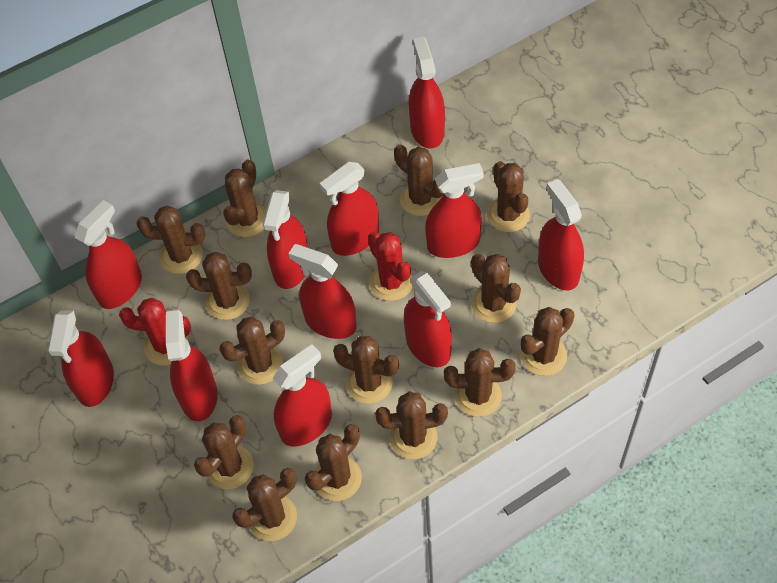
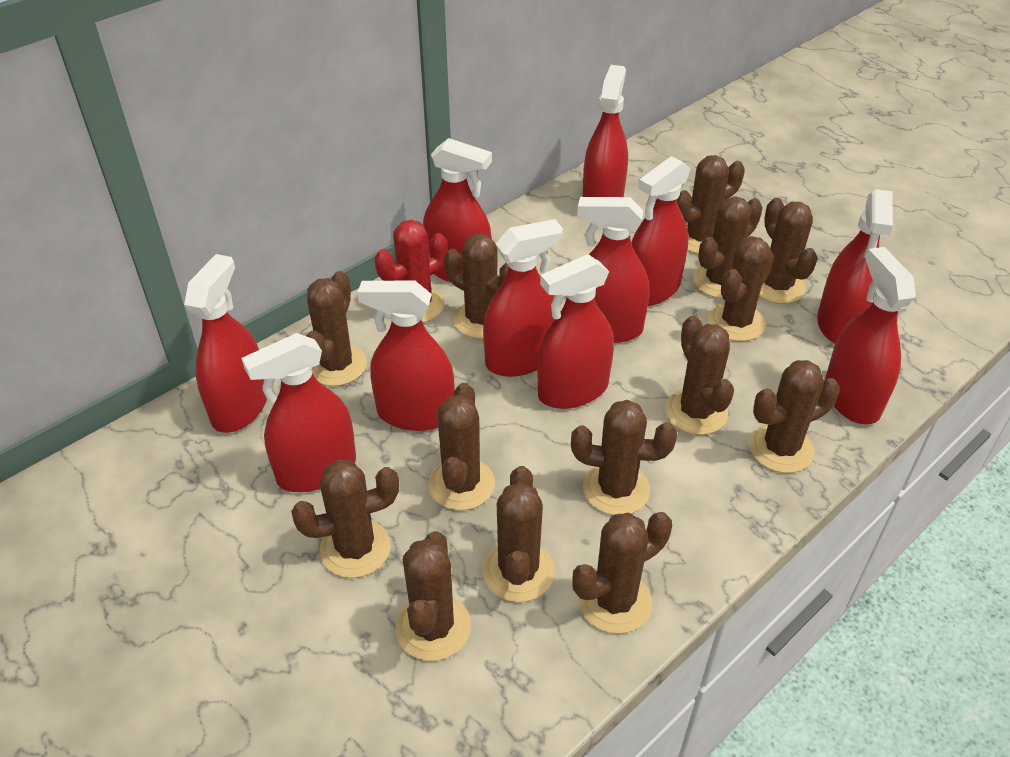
red cactus: [119,298,191,366] [368,232,413,301] = 2 -> [375,219,448,323] = 1

